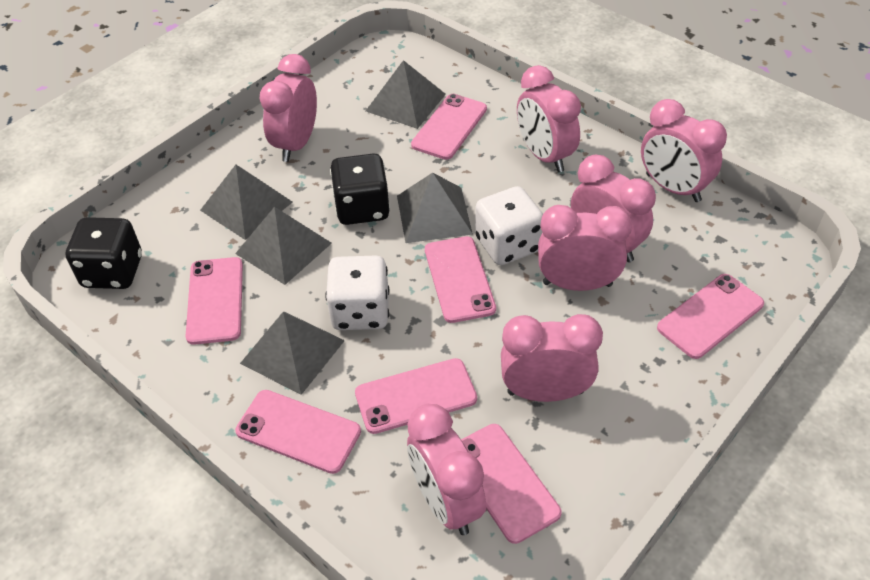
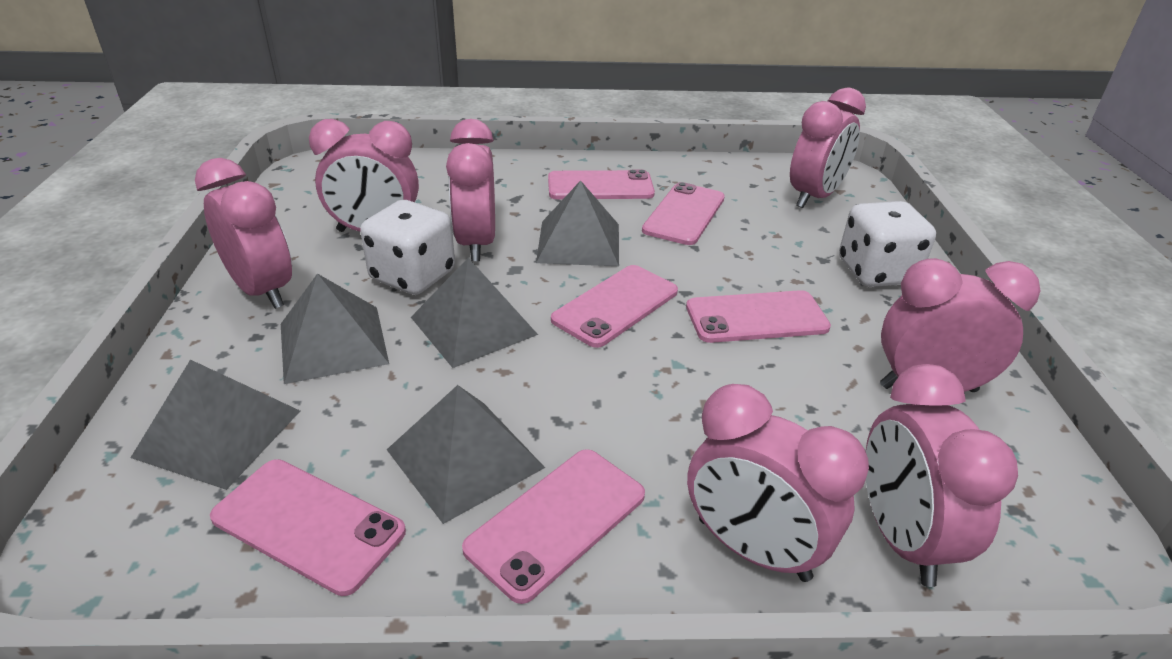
black dice: [66,217,142,289] [330,154,390,225] = 2 -> none = 0
pink phone: [186,257,243,345] [235,390,361,474] [355,358,477,434] [411,94,487,160] [425,236,496,323] [461,424,562,544] [657,274,764,359] = 7 -> [210,459,406,596] [462,449,645,604] [548,170,655,199] [551,265,678,348] [642,182,725,245] [686,290,831,343] = 6

